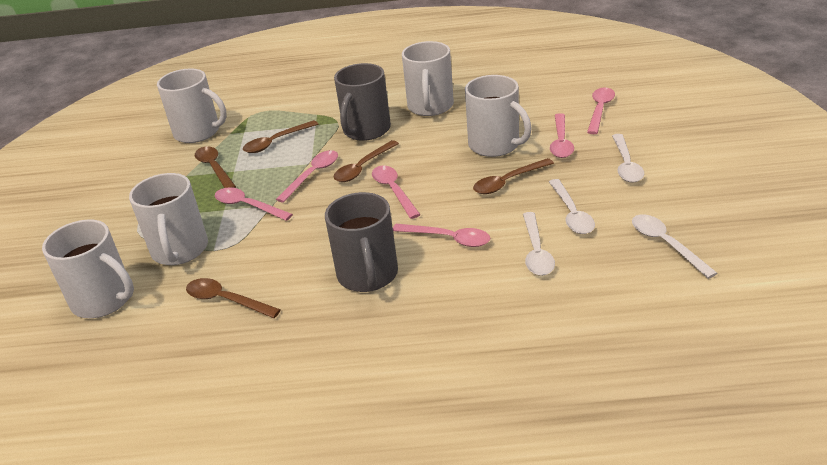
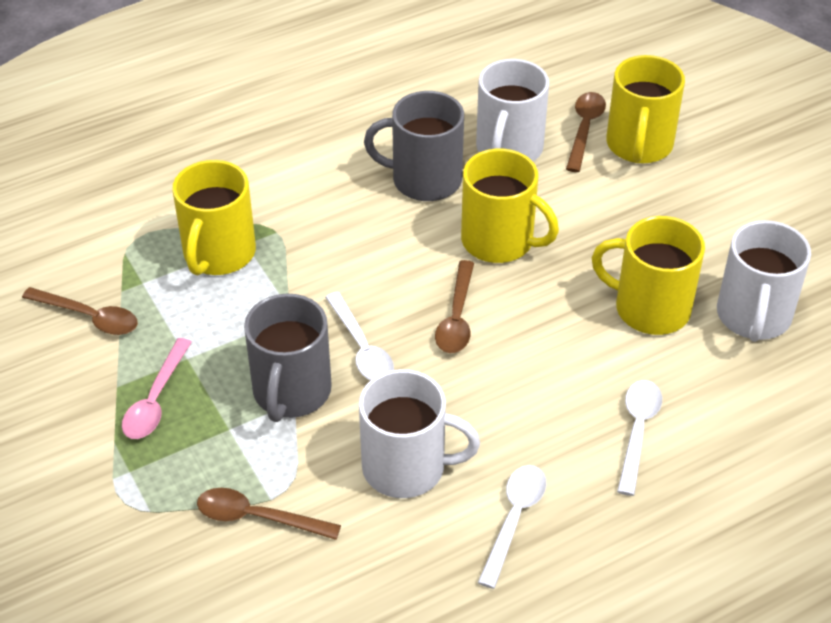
brown spoon: [186,278,281,318] [195,146,236,188] [243,120,318,153] [334,140,399,182] [473,158,554,194] = 5 -> [22,287,138,335] [197,488,341,540] [435,260,474,353] [566,92,606,172] = 4
pink spoon: [215,187,293,221] [276,150,338,203] [372,166,421,219] [393,224,491,247] [550,113,574,158] [587,88,615,134] = 6 -> [122,338,192,439] = 1
white mug: [42,219,134,318] [129,173,208,265] [157,68,227,143] [402,41,454,116] [465,75,532,157] = 5 -> [359,369,480,498] [476,59,549,161] [717,220,811,342] = 3
white spoon: [523,212,555,276] [549,179,595,234] [612,134,644,183] [632,214,718,279] = 4 -> [325,292,394,380] [478,465,547,589] [617,380,662,496] = 3
yellow mug: none = 0 -> [172,160,256,275] [461,149,559,263] [592,216,705,335] [606,55,685,163] = 4

